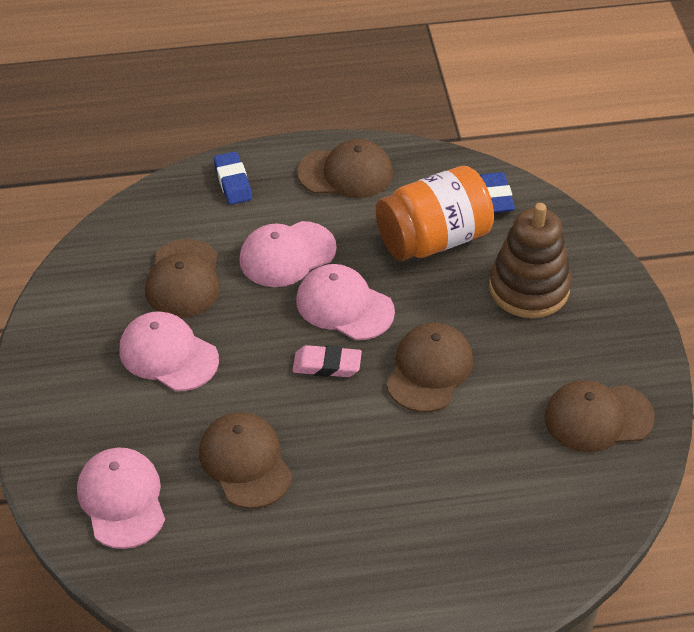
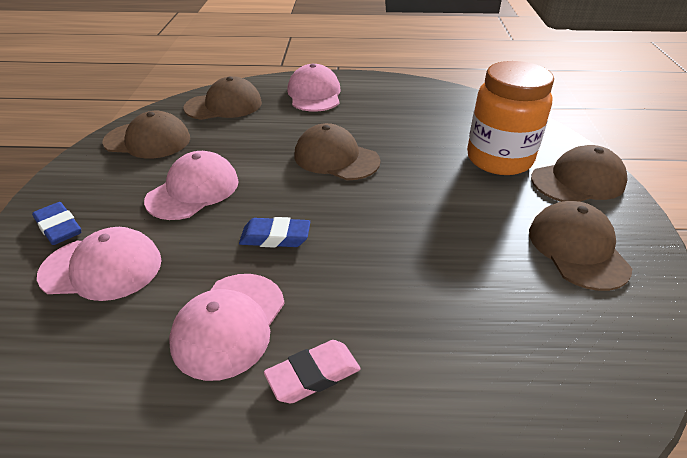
brown stacking toy: [489,203,572,318] = 1 -> none = 0

